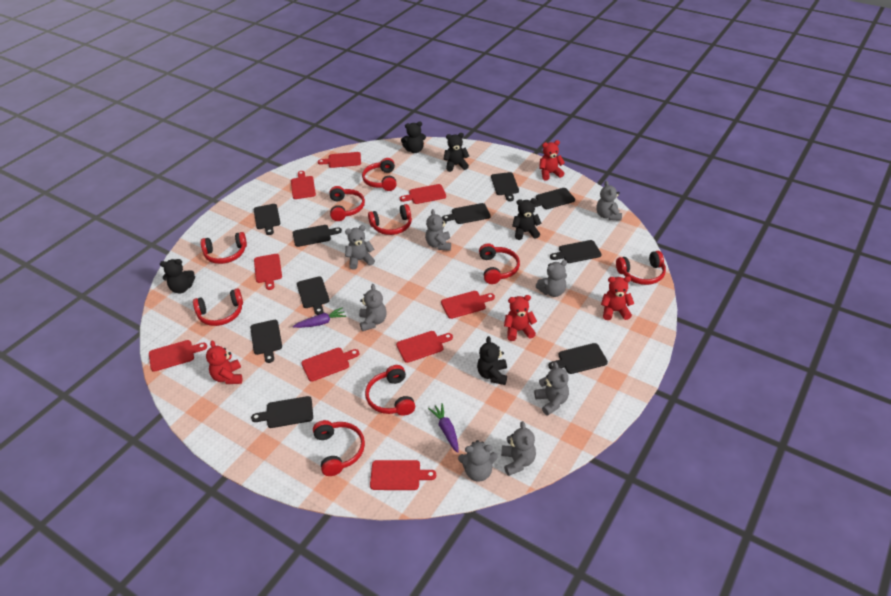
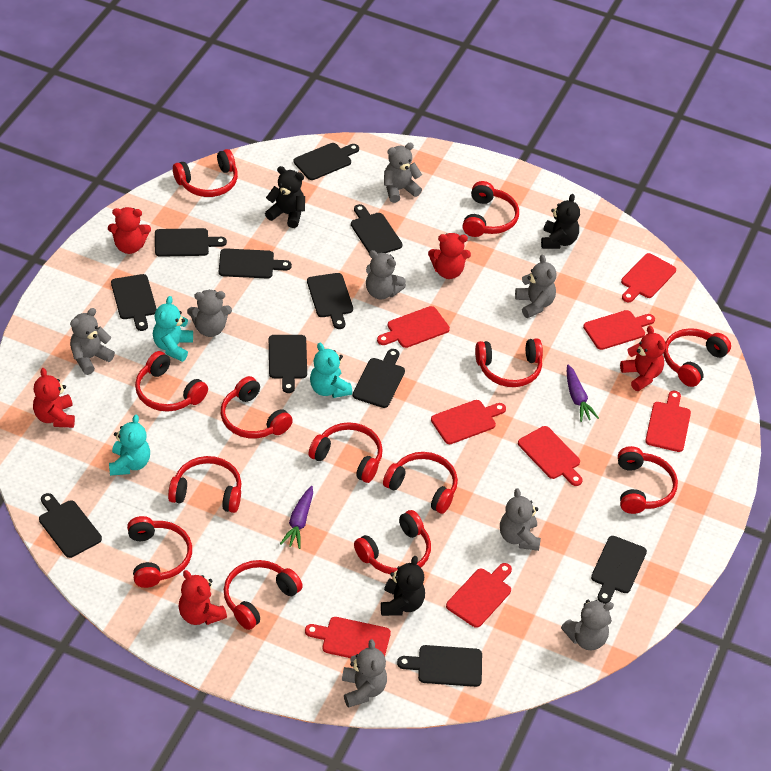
black cutting board: [250,320,282,363] [251,396,313,428] [254,204,280,235] [293,225,342,247] [297,276,330,315] [443,203,490,224] [491,172,519,201] [534,188,575,209] [549,343,608,374] [550,240,601,263] = 10 -> [39,493,102,558] [111,274,157,331] [155,228,227,257] [219,248,292,279] [269,335,307,393] [294,143,359,180] [307,273,353,329] [351,204,403,254] [353,349,405,408] [397,645,482,687] [591,536,647,604] = 11
black teddy bear: [160,259,195,294] [401,121,426,153] [444,133,469,172] [477,336,507,385] [512,198,541,240] = 5 -> [265,166,305,228] [381,556,425,616] [541,194,580,249] = 3
red cutting board: [149,340,207,372] [254,254,282,290] [291,171,316,199] [301,348,359,381] [318,152,361,168] [370,460,436,490] [396,331,453,363] [400,184,446,204] [441,291,495,319] = 9 -> [305,617,391,658] [377,306,450,348] [431,400,506,444] [446,563,512,628] [518,426,583,486] [583,310,655,350] [621,253,676,302] [645,391,691,452] = 8
red headphones: [193,288,243,326] [201,232,247,264] [313,420,365,476] [330,186,365,221] [362,158,397,191] [365,365,415,416] [368,204,412,235] [479,243,520,284] [616,251,666,285] = 9 -> [127,516,192,588] [135,351,208,412] [168,456,241,513] [173,149,238,197] [221,376,293,438] [224,560,303,630] [308,422,383,483] [354,510,431,574] [383,452,458,514] [462,181,519,237] [475,338,543,387] [618,446,678,514] [664,328,731,387] = 13
red teddy bear: [206,340,242,384] [504,295,537,341] [539,140,565,180] [601,276,634,320] = 4 -> [33,368,75,428] [108,207,151,254] [178,570,227,625] [428,233,471,279] [620,326,666,391] = 5
turquoise teddy bear: none = 0 -> [109,415,150,476] [153,296,193,362] [310,343,352,398] = 3

